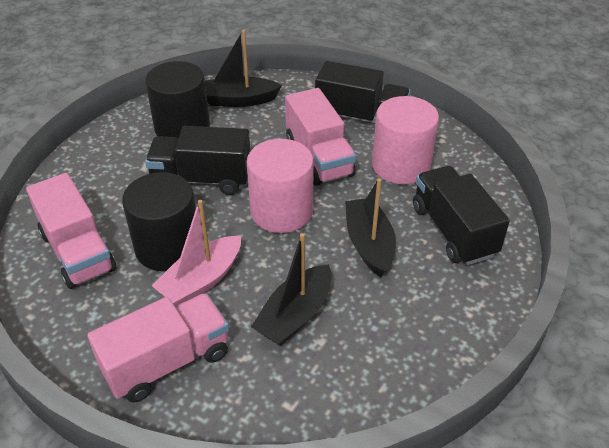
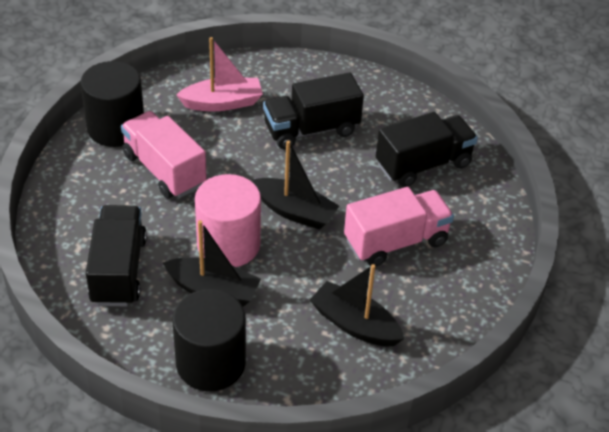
pink cylinder: [247,139,314,233] [372,96,439,184] = 2 -> [195,174,261,267] = 1
pink truck: [26,173,116,289] [87,293,229,402] [285,88,356,186] = 3 -> [121,111,207,199] [344,187,454,266] = 2

